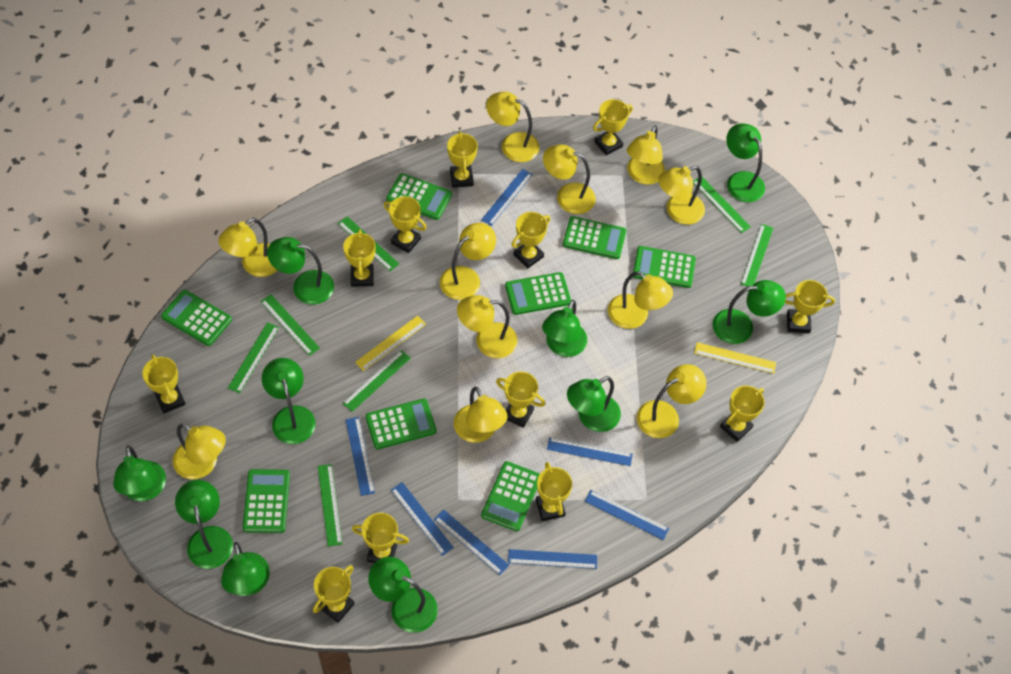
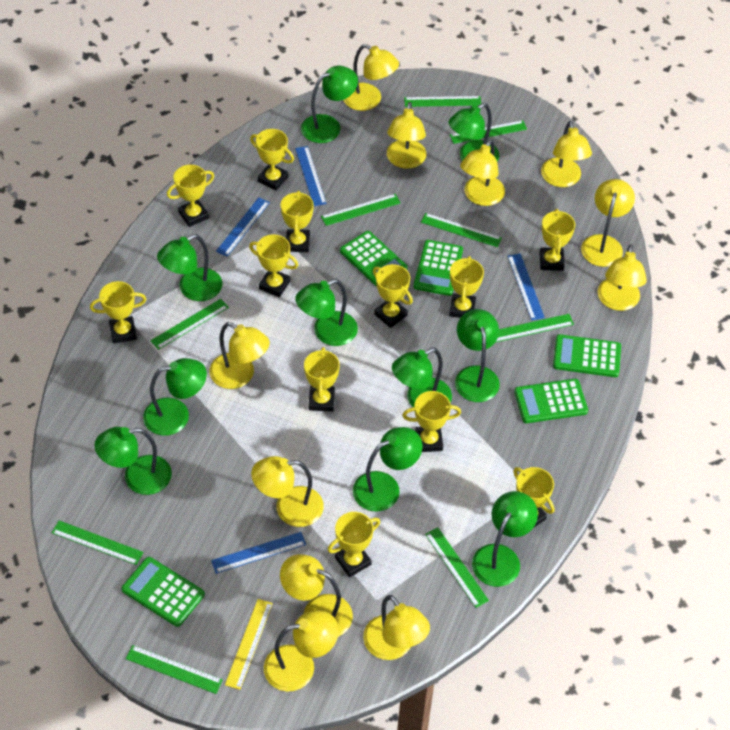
blue ruler: [345,417,375,496] [391,482,454,556] [434,509,509,575] [481,169,533,226] [508,549,597,569] [547,437,633,466] [584,490,669,540] = 7 -> [211,532,306,574] [216,197,270,257] [295,146,327,206] [508,254,545,320] = 4
green calculator: [161,290,232,346] [243,469,290,533] [366,399,437,450] [386,173,452,220] [481,461,540,531] [505,272,571,315] [563,216,627,259] [633,246,696,288] = 8 -> [121,557,205,627] [340,231,408,287] [413,240,463,296] [514,379,588,423] [553,334,621,377] = 5
green ruler: [228,322,279,393] [261,294,320,356] [318,464,342,547] [338,216,399,271] [343,350,410,412] [693,177,751,233] [741,224,773,287] = 7 -> [52,521,143,565] [125,645,223,694] [150,299,229,350] [321,194,401,226] [404,96,481,107] [421,213,502,247] [425,527,489,608] [450,120,527,144] [496,314,574,342] = 9
yellow ruler: [355,315,426,371] [694,342,776,374] = 2 -> [225,599,273,690] = 1

